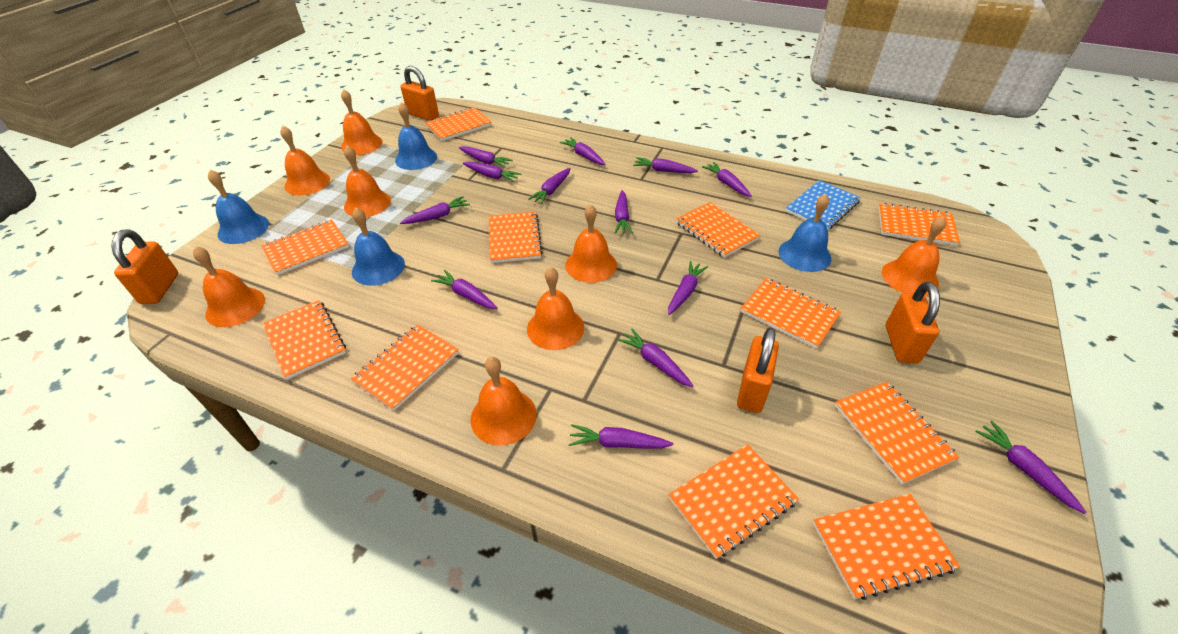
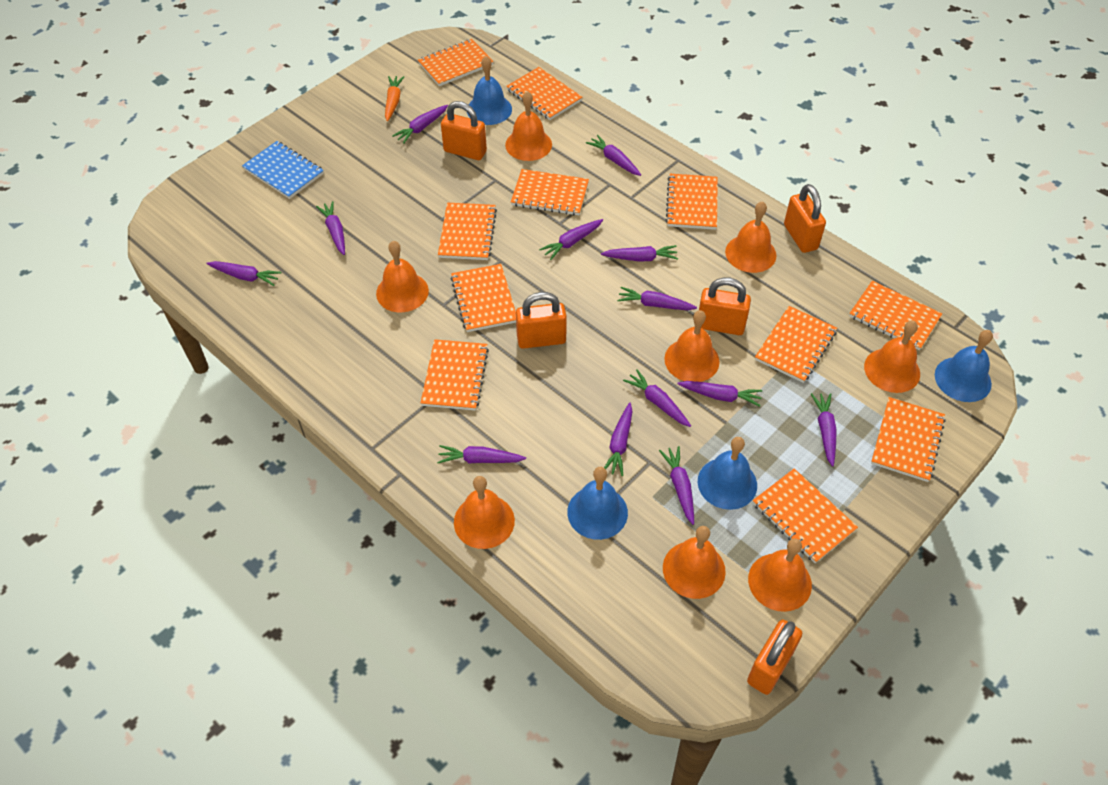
orange carrot: none = 0 -> [385,76,404,121] = 1
orange padlock: [111,229,178,304] [401,66,439,121] [737,328,779,413] [886,282,940,363] = 4 -> [441,101,487,160] [516,292,567,349] [699,277,751,335] [747,620,802,695] [784,184,826,253] = 5

